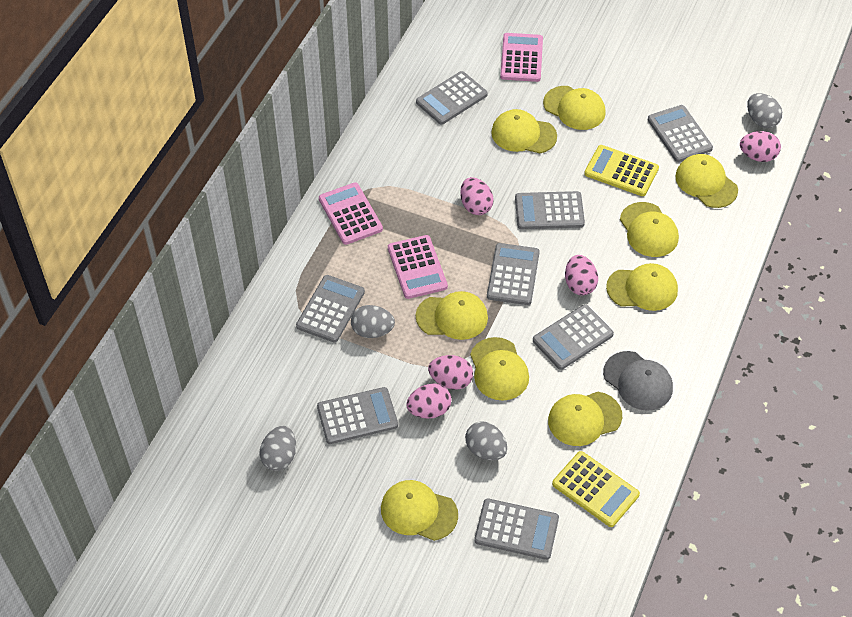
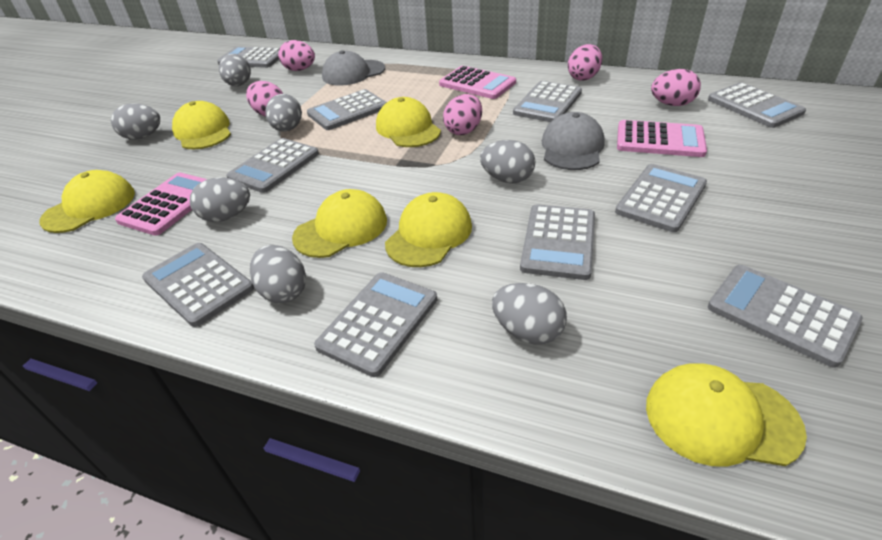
grey calculator: [296,275,365,343] [317,387,398,444] [416,71,488,125] [474,498,559,560] [487,243,540,305] [515,191,585,229] [533,304,614,370] [648,105,713,162] = 8 -> [142,243,254,327] [217,46,279,68] [226,138,319,193] [307,89,387,130] [314,272,437,377] [513,81,582,122] [520,204,595,280] [615,164,707,232] [708,82,806,128] [708,265,863,368] = 10
grey cap: [603,351,673,411] = 1 -> [322,50,385,86] [542,112,605,170] = 2
grey egg: [259,426,296,471] [351,305,395,338] [465,421,507,460] [747,93,782,128] = 4 -> [111,104,160,140] [190,177,250,222] [219,54,251,86] [250,245,306,303] [266,94,302,132] [480,140,535,183] [492,283,567,345] = 7
yellow calculator: [552,451,640,527] [584,145,659,196] = 2 -> none = 0
yellow cap: [381,480,458,541] [416,291,488,340] [470,337,529,401] [491,109,557,153] [543,86,606,130] [548,392,622,446] [606,263,678,311] [620,202,679,257] [675,154,738,208] = 9 -> [39,170,135,233] [172,101,231,149] [292,189,387,258] [376,97,441,147] [385,192,472,267] [646,363,807,467] = 6

